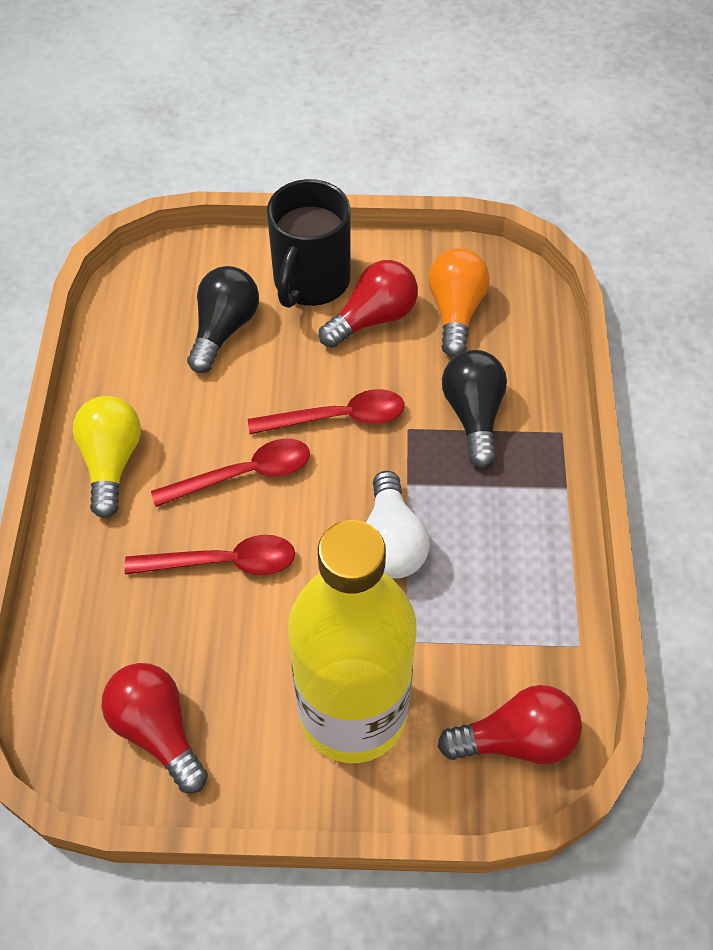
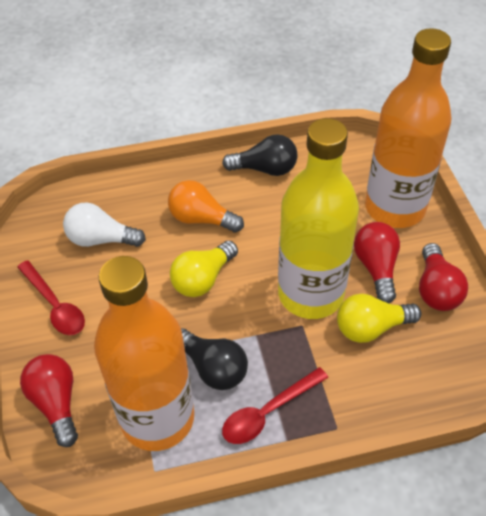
black mug: [267,179,350,308] = 1 -> none = 0
orange bottle: none = 0 -> [94,256,194,451] [365,28,452,228] = 2
red spoon: [124,535,295,575] [151,439,310,507] [248,389,405,434] = 3 -> [17,260,85,335] [222,367,329,444] = 2
yellow light bulb: [72,396,141,518] = 1 -> [170,241,238,297] [337,294,421,343] = 2

